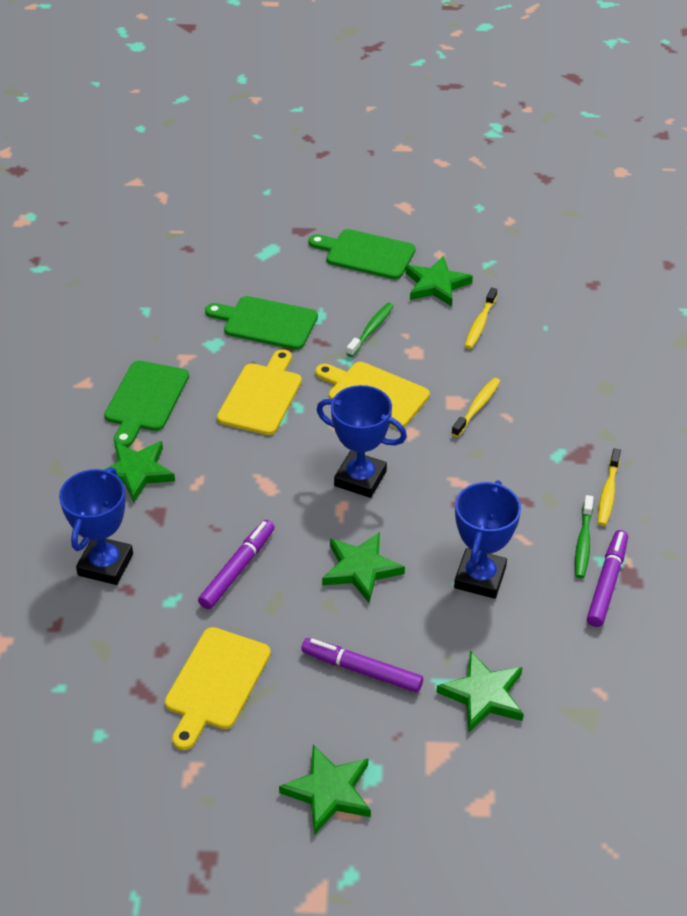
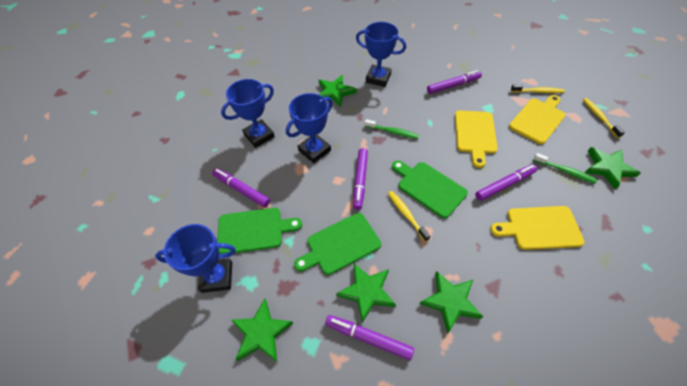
blue trophy: [59,467,133,585] [317,385,407,498] [454,480,521,599] = 3 -> [155,224,236,293] [221,79,275,148] [286,93,333,163] [356,22,406,87] = 4
purple marker: [198,520,274,609] [301,638,423,693] [587,530,628,627] = 3 -> [212,168,270,207] [325,315,414,360] [353,148,368,210] [427,70,482,94] [475,164,537,201] = 5

